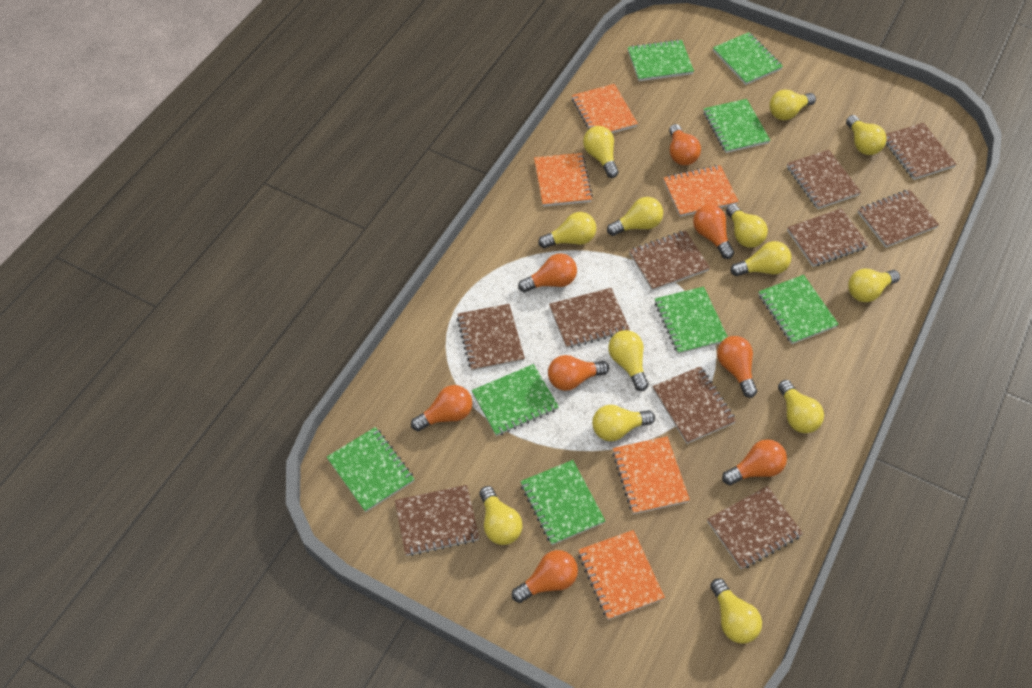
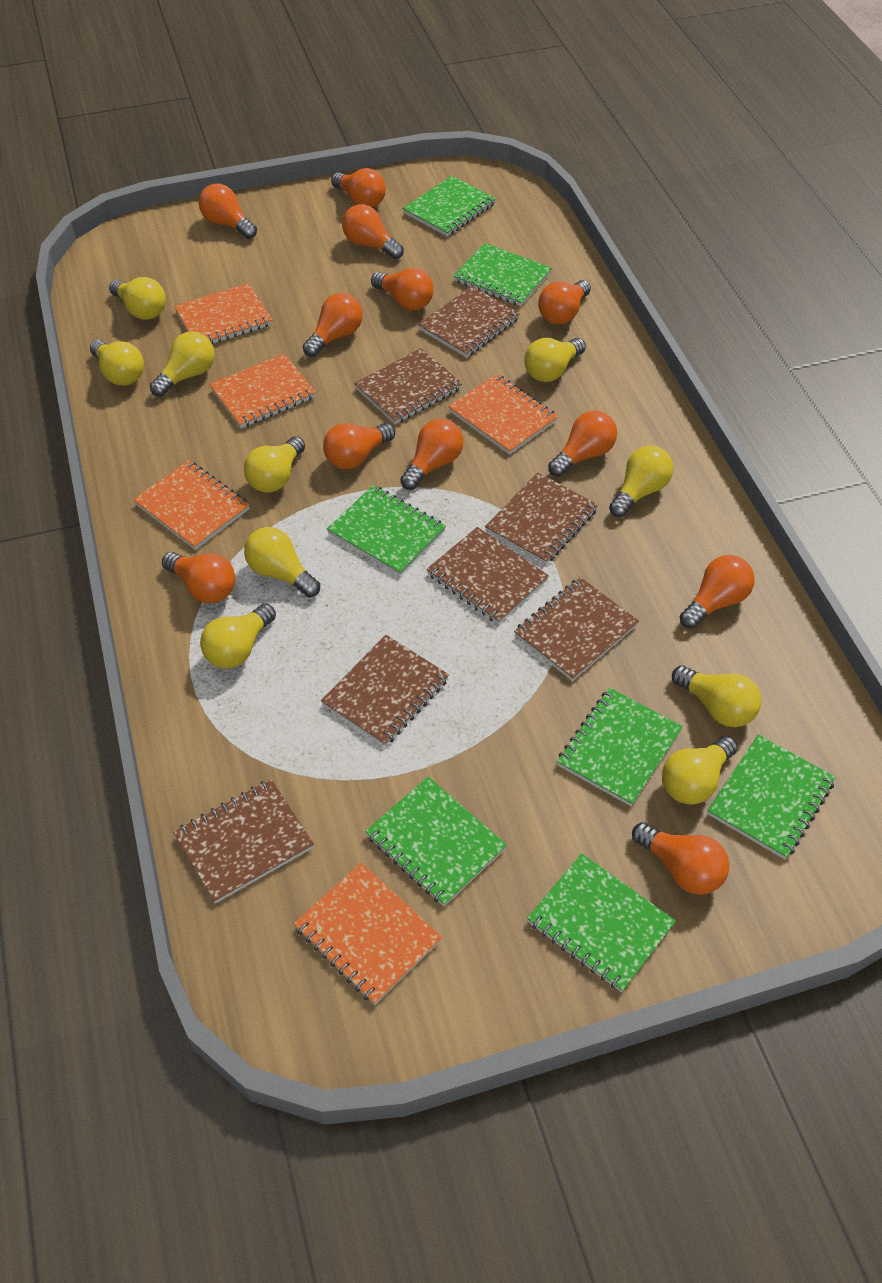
brown notebook: [395,485,479,556] [457,304,525,371] [549,288,630,349] [629,230,710,291] [653,366,736,444] [707,486,803,569] [787,150,861,209] [787,208,869,267] [858,189,939,248] [886,123,957,180] = 10 -> [173,779,314,903] [321,635,449,746] [354,348,463,424] [418,286,520,358] [426,527,549,624] [485,473,598,565] [514,577,639,681] = 7
green notebook: [327,427,414,512] [472,364,559,436] [520,460,605,545] [628,39,694,81] [654,287,728,354] [703,99,770,153] [713,32,783,85] [758,275,839,344] = 8 -> [327,485,446,576] [365,776,507,906] [403,176,496,237] [453,243,552,306] [527,853,676,992] [557,688,683,806] [707,734,836,859] = 7
orange light bulb: [411,385,472,431] [512,550,578,603] [518,253,577,293] [548,355,609,391] [669,124,701,165] [693,204,734,259] [717,336,757,398] [722,439,787,485] = 8 -> [162,552,235,603] [199,184,257,239] [303,293,363,357] [323,423,395,469] [331,168,386,208] [342,204,404,259] [371,268,434,311] [400,419,463,490] [538,280,591,324] [548,410,617,477] [632,822,729,895] [680,555,755,629] = 12
yellow light bulb: [479,486,522,545] [538,212,596,248] [583,126,619,178] [592,405,655,441] [607,197,663,236] [608,330,648,391] [710,578,762,643] [726,204,768,247] [730,241,791,276] [769,89,816,120] [778,380,824,433] [846,115,887,155] [848,269,900,302] = 13 -> [90,340,144,386] [109,277,166,320] [150,331,215,397] [200,604,276,668] [244,436,305,493] [244,527,320,597] [524,338,586,382] [609,445,673,517] [662,736,738,805] [672,665,762,727] = 10

